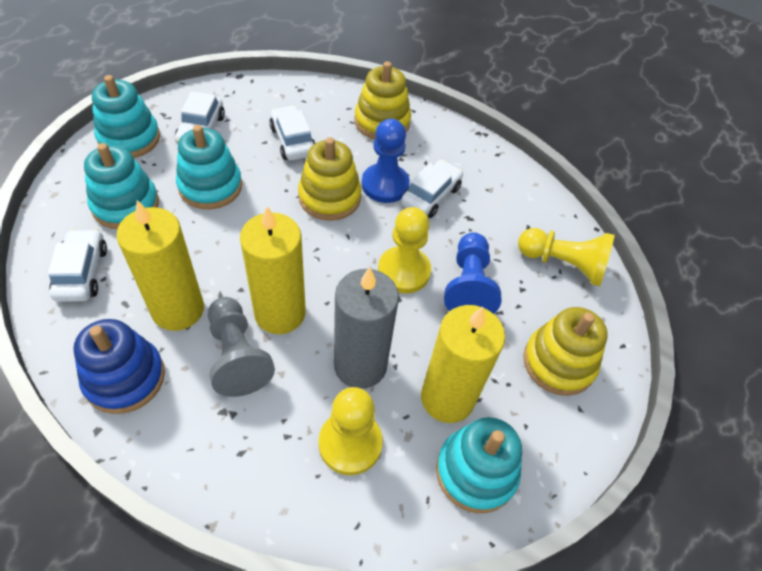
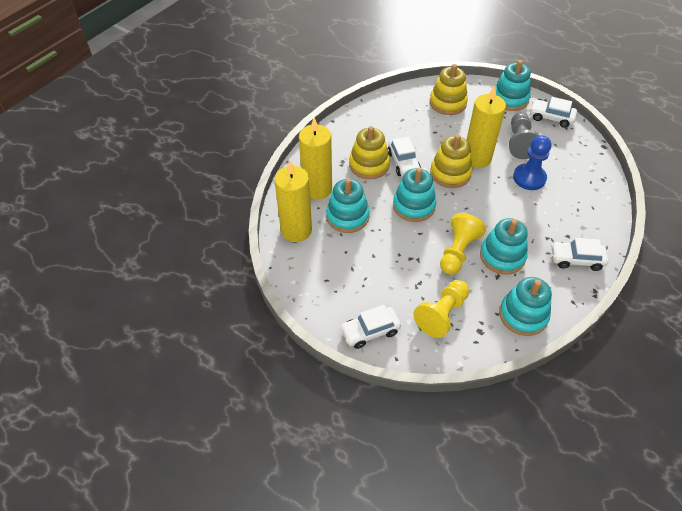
blue pawn: [362,119,410,203] [444,233,501,314] = 2 -> [513,135,551,190] = 1
blue stacking toy: [73,319,165,414] = 1 -> none = 0
grey candle: [334,267,399,389] = 1 -> none = 0
turquoise stacking toy: [84,143,159,229] [92,75,160,158] [176,125,242,209] [436,417,522,513] = 4 -> [326,179,370,233] [393,168,436,222] [480,218,528,275] [495,60,531,111] [499,277,552,336] = 5
yellow pawn: [319,387,383,475] [378,207,431,293] [518,228,615,286] = 3 -> [414,280,469,338] [440,213,486,275] = 2

